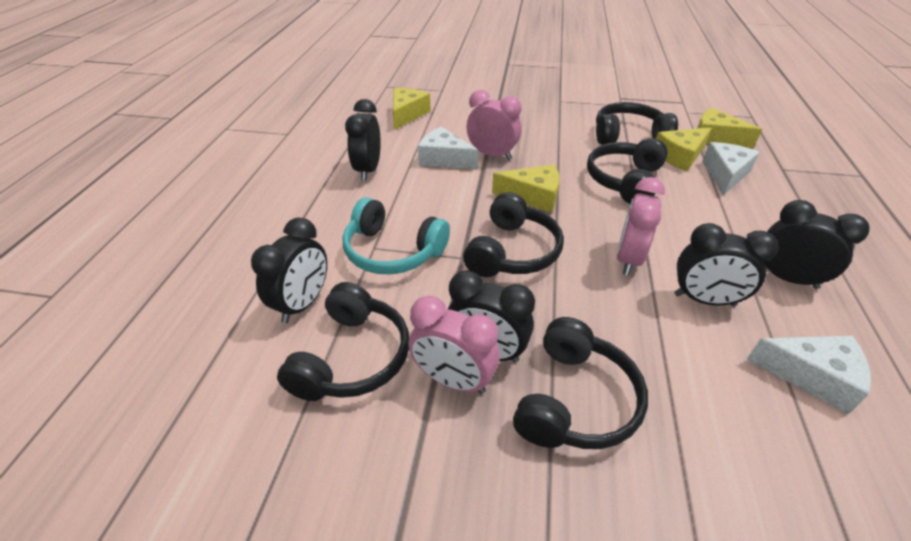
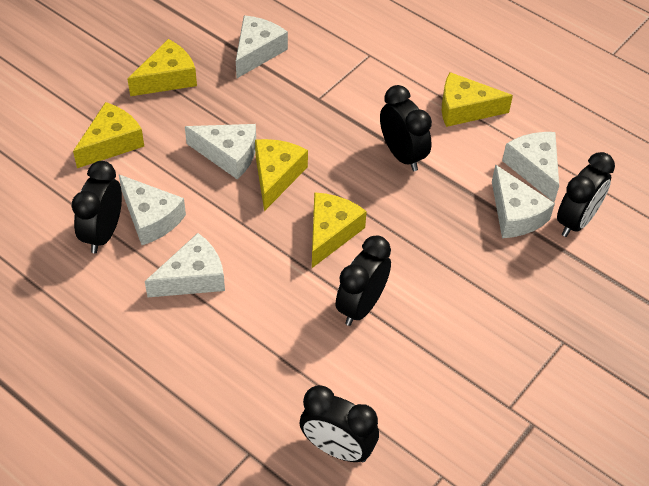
black headphones: [277,282,409,401] [463,192,564,277] [513,317,648,449] [587,138,668,204] [596,102,678,145] = 5 -> none = 0
pink clock: [408,296,500,394] [466,90,522,160] [617,177,665,275] = 3 -> none = 0
turquoise headphones: [342,197,450,274] = 1 -> none = 0
white cheese: [418,127,478,169] [702,142,760,195] [747,336,871,414] = 3 -> [119,174,186,245] [145,233,225,297] [185,124,256,179] [236,15,288,78] [492,165,555,238] [502,132,559,202] = 6
yellow cheese: [393,88,431,130] [492,165,559,213] [656,127,712,171] [697,108,762,148] = 4 -> [73,102,144,168] [128,39,197,96] [255,139,308,211] [312,192,367,268] [442,72,513,127] = 5

